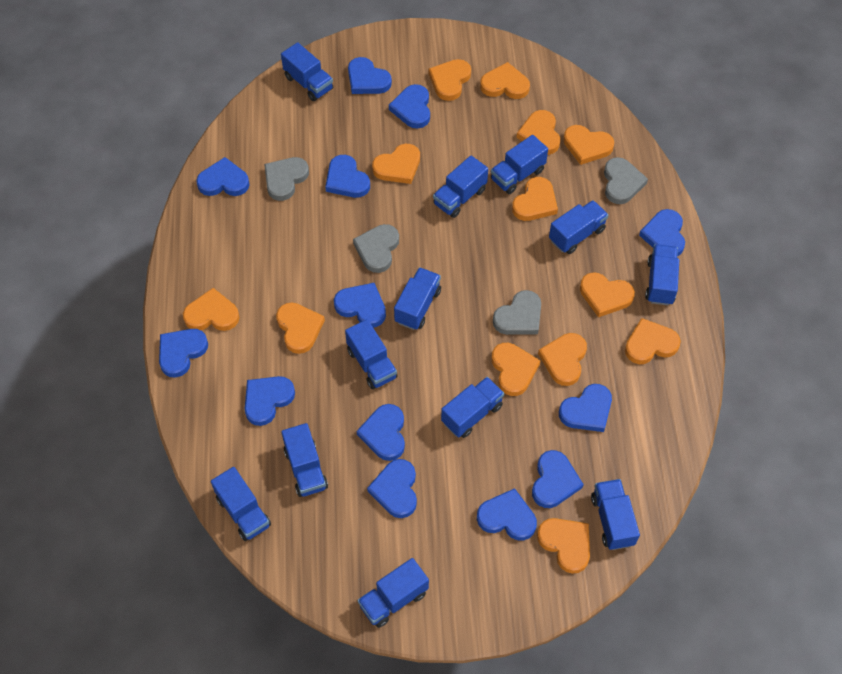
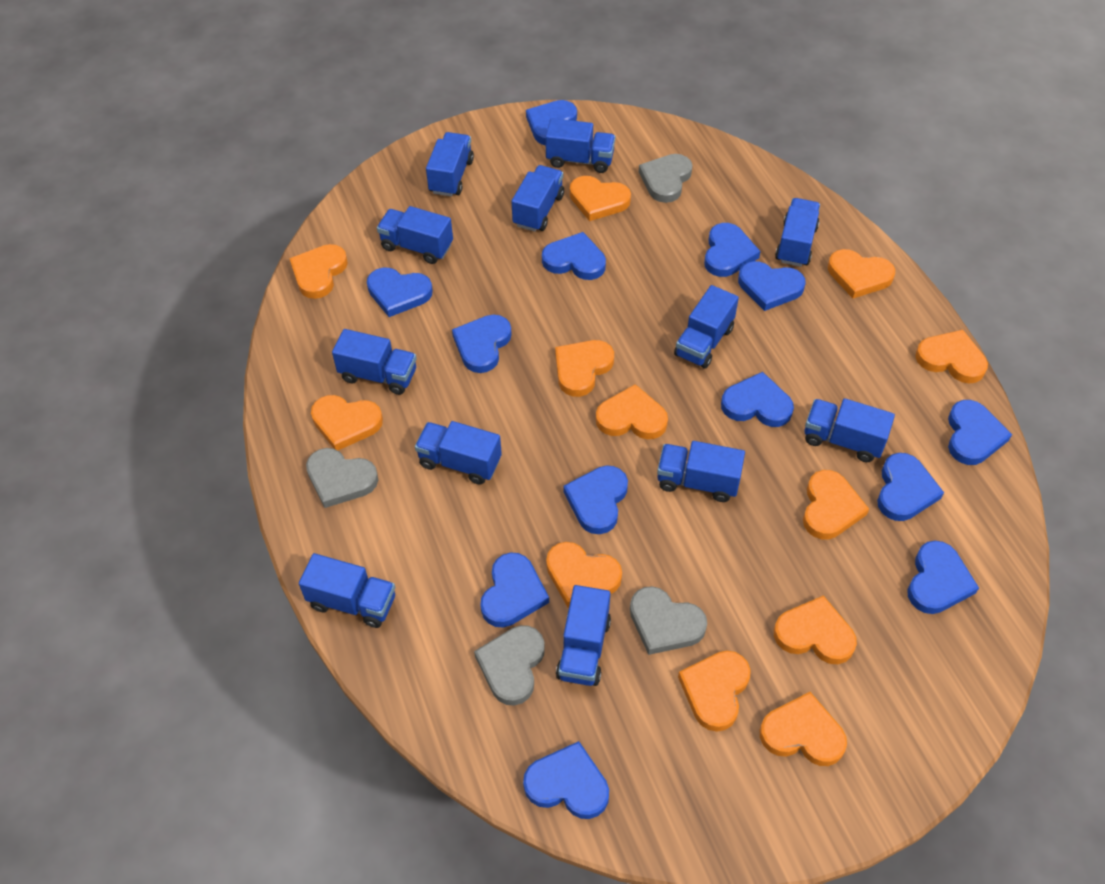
orange heart: [183,288,239,331] [276,303,325,354] [372,144,420,184] [429,59,471,101] [480,62,530,99] [491,343,541,396] [512,177,558,221] [516,110,560,155] [537,518,590,574] [538,333,587,386] [563,125,614,165] [580,272,635,317] [625,318,681,364] = 13 -> [289,244,348,299] [311,395,383,451] [546,542,622,608] [555,340,614,397] [570,176,631,221] [596,384,668,439] [678,651,751,732] [760,692,847,766] [774,595,857,664] [803,470,869,539] [828,249,895,298] [915,330,988,384] = 12

